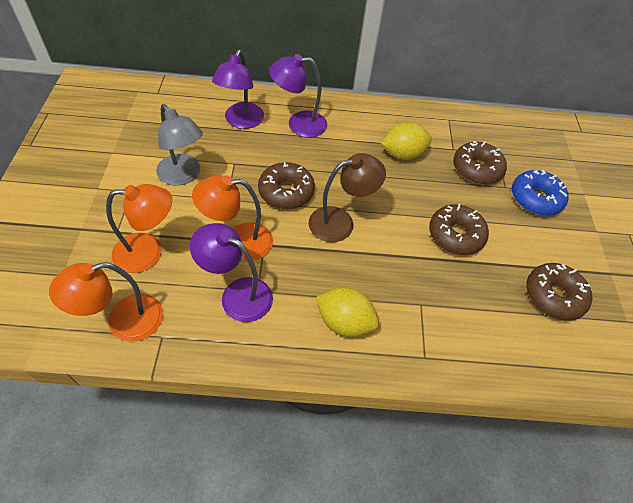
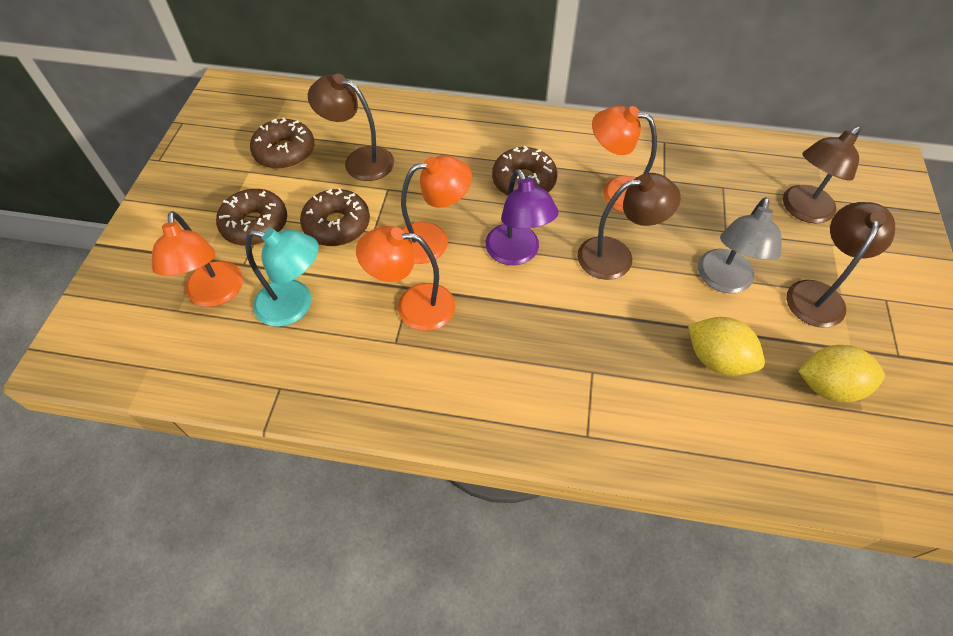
blue donut: [512,170,569,216] = 1 -> none = 0
brown lamp: [308,153,386,242] = 1 -> [308,74,394,181] [577,173,681,280] [783,126,861,224] [786,202,895,328] = 4
orange lamp: [49,262,163,341] [106,184,172,273] [192,175,273,261] = 3 -> [152,211,243,307] [356,226,455,331] [401,155,472,264] [592,106,657,213] = 4
purple lamp: [190,223,273,322] [212,50,264,129] [269,54,327,138] = 3 -> [485,169,559,265] = 1
turquoise lamp: none = 0 -> [245,228,319,327] = 1

